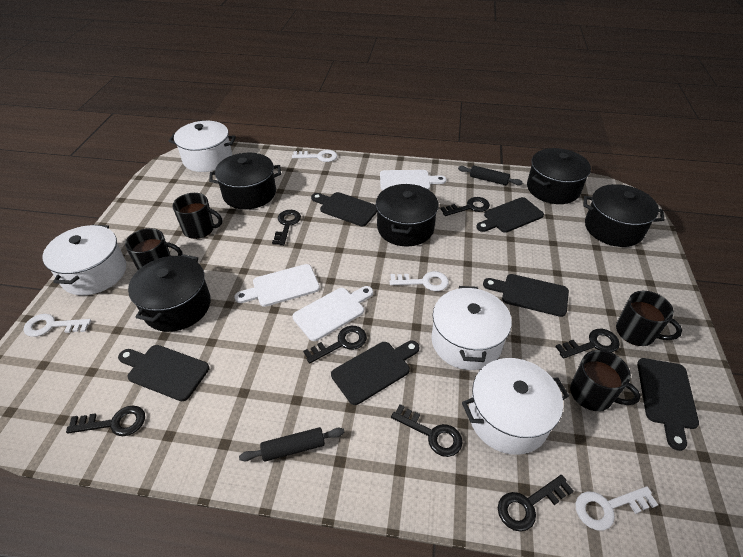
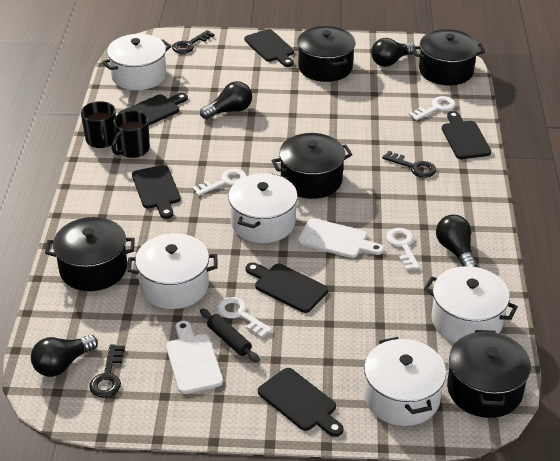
black key: [66,405,145,436] [272,210,301,246] [303,326,367,364] [391,404,463,457] [441,197,490,216] [498,475,574,532] [555,329,620,359] = 7 -> [89,344,125,398] [172,30,215,54] [382,151,436,178] = 3
black light bulb: none = 0 -> [31,335,98,377] [200,81,252,119] [371,38,415,67] [436,215,477,267] = 4
black mug: [125,228,182,270] [173,193,222,239] [570,350,641,411] [616,291,682,346] = 4 -> [81,101,116,148] [111,111,150,158] = 2
black rolling pin: [239,427,345,462] [458,166,523,185] = 2 -> [200,309,260,362] = 1
white cutting board: [235,264,320,307] [293,286,373,341] [380,170,446,190] = 3 -> [166,321,223,394] [298,218,384,258] = 2
white pot: [43,225,126,295] [169,121,236,172] [431,286,512,370] [462,358,569,455] = 4 -> [102,34,171,90] [127,233,218,309] [228,173,298,243] [364,337,446,426] [424,266,518,343] = 5

